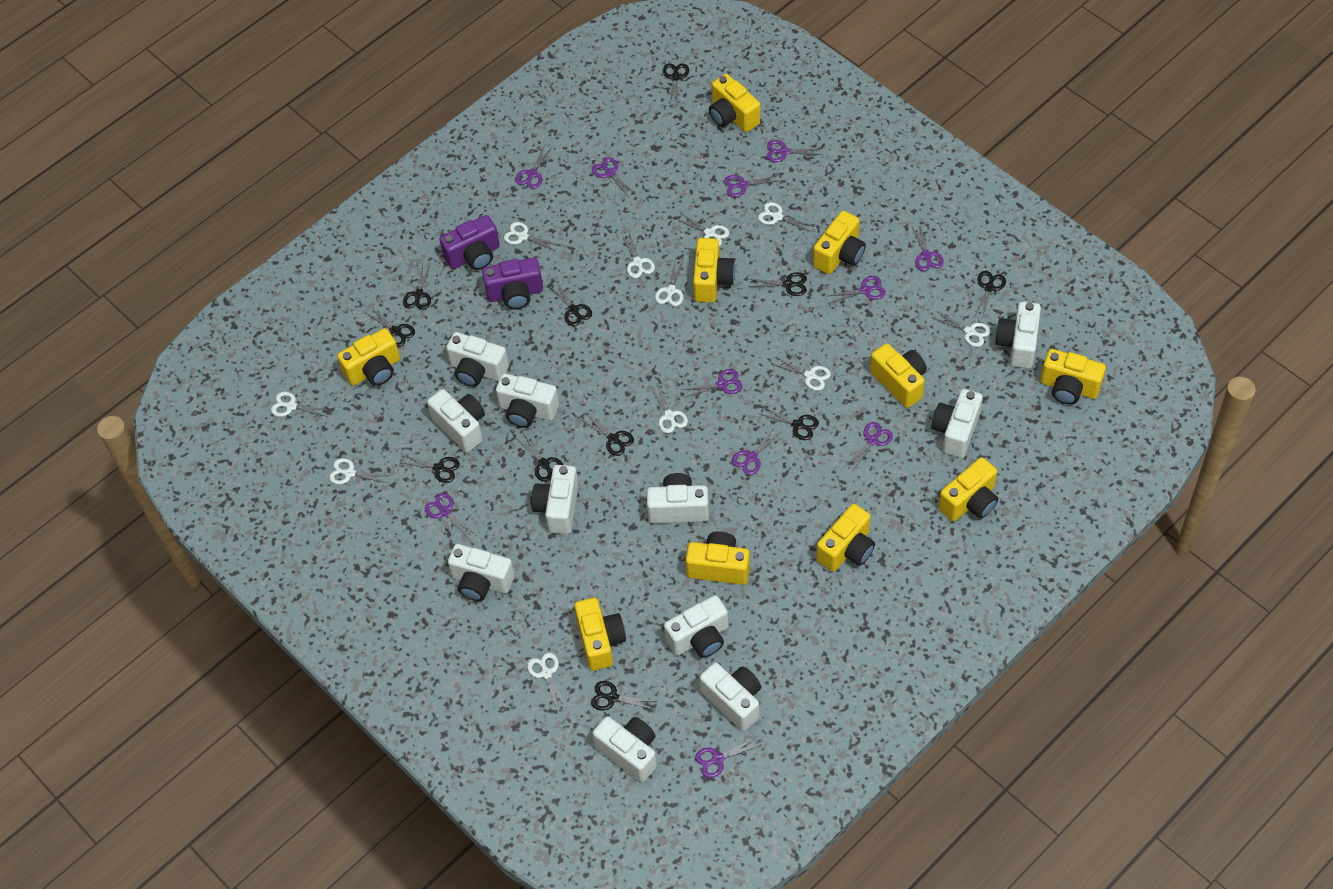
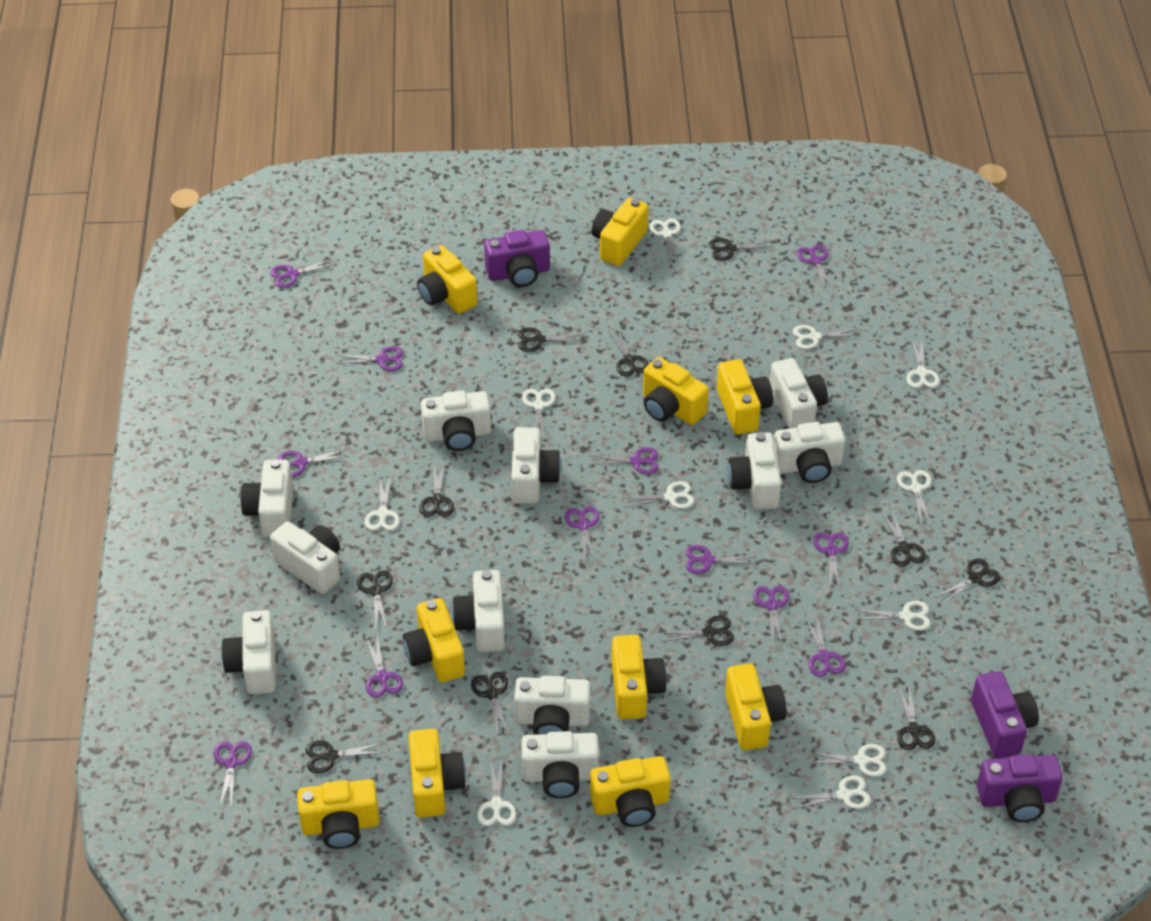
purple camera: [439,215,500,270] [482,258,543,309] = 2 -> [484,230,550,287] [971,671,1039,759] [977,754,1063,822] = 3
purple scissors: [425,493,477,539] [515,145,552,189] [592,157,636,197] [683,369,742,398] [695,737,760,778] [724,175,778,197] [732,427,782,475] [767,140,821,162] [828,276,886,303] [847,422,893,472] [912,226,944,271] = 11 -> [214,741,252,807] [270,259,336,288] [278,449,349,477] [336,346,403,371] [366,637,403,698] [565,506,600,562] [589,447,659,474] [685,545,758,574] [754,586,790,645] [797,245,834,291] [805,615,846,677] [813,532,849,589] = 12

